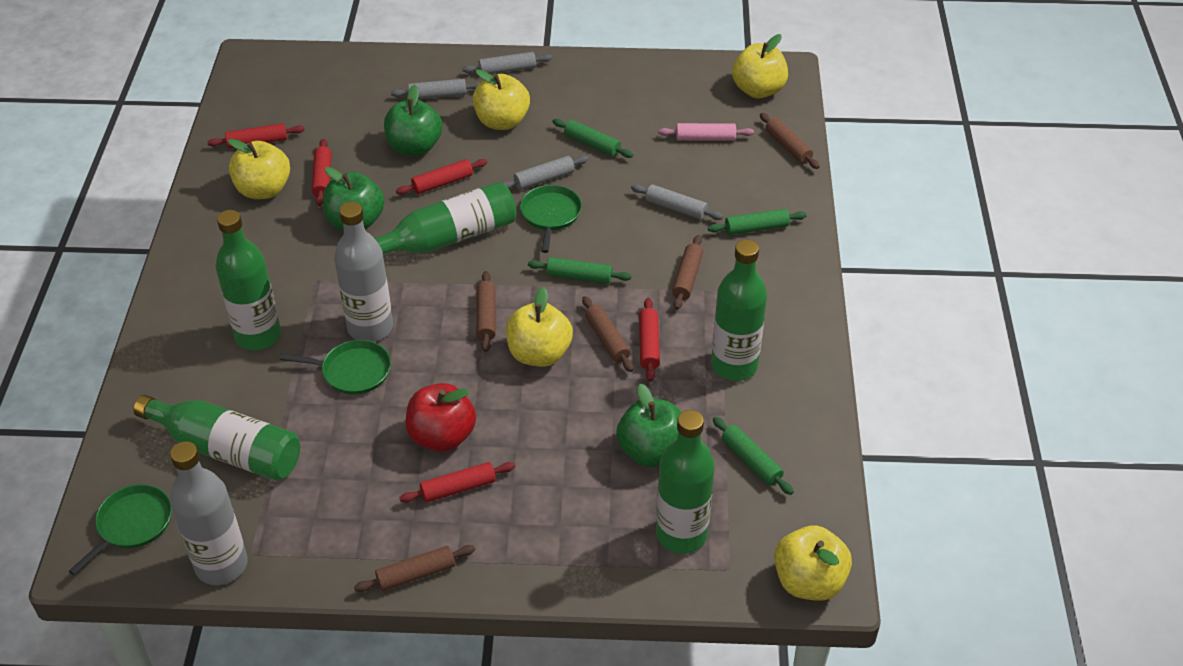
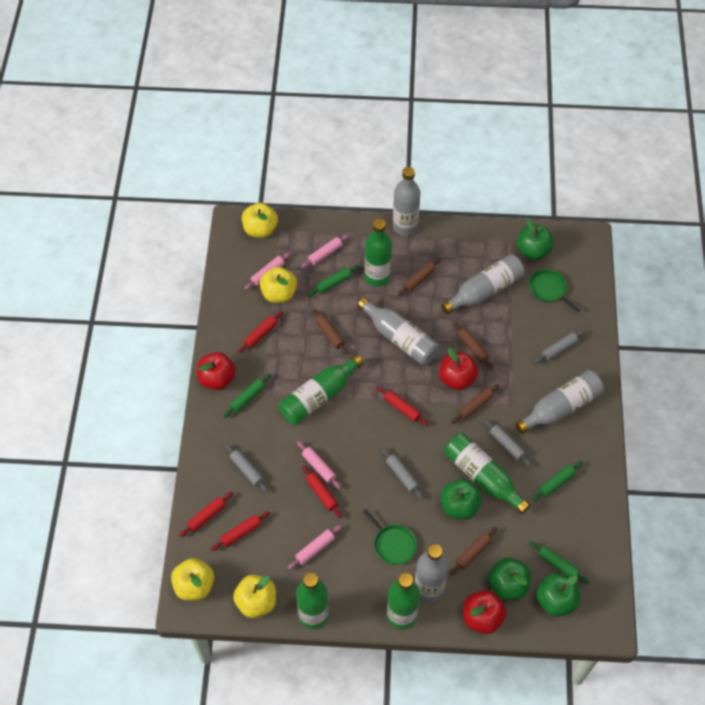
green apple: [323,167,384,230] [384,85,442,156] [616,384,682,467] = 3 -> [441,479,482,520] [488,557,531,600] [517,219,554,260] [537,573,580,617] = 4
green pan: [69,484,172,575] [280,340,391,395] [520,185,582,253] = 3 -> [363,509,417,565] [529,269,580,312] = 2
grey bottle: [170,441,248,585] [334,202,393,342] = 2 -> [357,297,439,365] [393,167,420,236] [415,544,448,602] [441,254,525,315] [515,370,604,434] = 5
pink rolling pin: [658,123,754,141] = 1 -> [244,252,291,290] [288,525,342,570] [297,441,341,489] [301,234,349,268] = 4
red apple: [406,383,476,452] = 1 -> [197,352,236,390] [439,348,478,390] [463,590,507,634] = 3
yellow apple: [228,139,290,199] [473,69,530,130] [506,287,573,367] [732,34,788,98] [774,525,852,601] = 5 -> [171,558,214,601] [233,575,276,618] [242,203,278,238] [260,267,297,303] = 4

